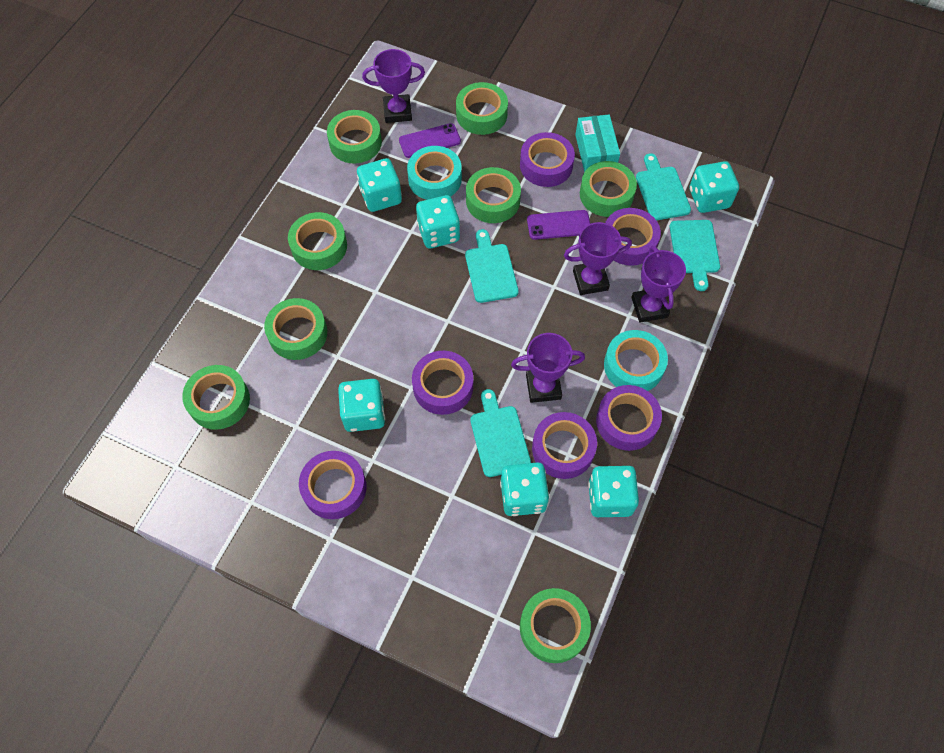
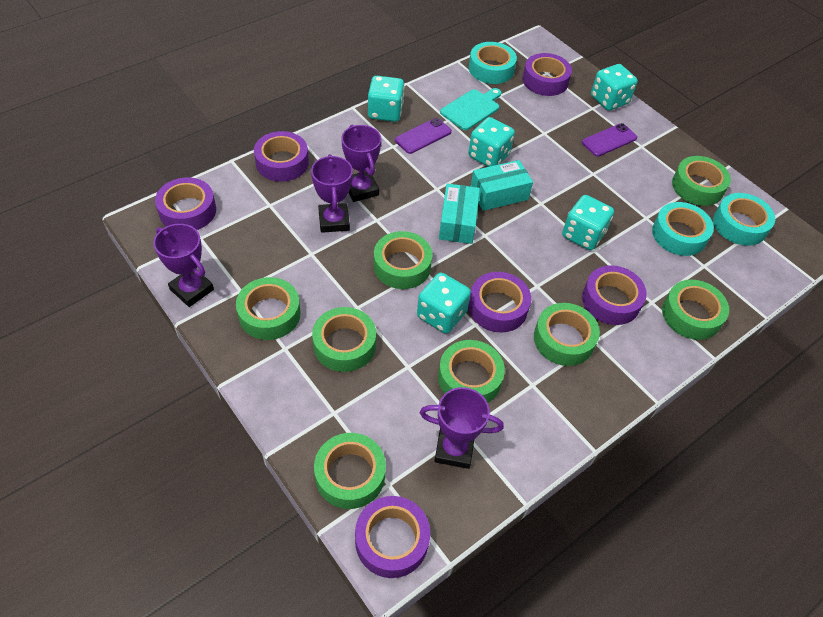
turquoise box: [575,115,620,172] = 1 -> [439,183,480,244] [471,160,533,211] = 2
turquoise cutting board: [465,229,519,303] [470,389,531,477] [636,153,691,220] [670,220,720,291] = 4 -> [440,88,502,130] = 1
turquoise dice: [338,379,385,432] [357,158,402,212] [416,195,460,248] [500,462,549,516] [588,466,639,517] [689,161,739,213] = 6 -> [368,76,404,122] [417,273,471,334] [468,117,515,167] [562,195,614,250] [591,64,638,111] = 5
turquoise tape: [407,146,462,200] [604,330,668,391] = 2 -> [469,42,517,84] [652,202,714,256] [713,193,775,246] = 3

